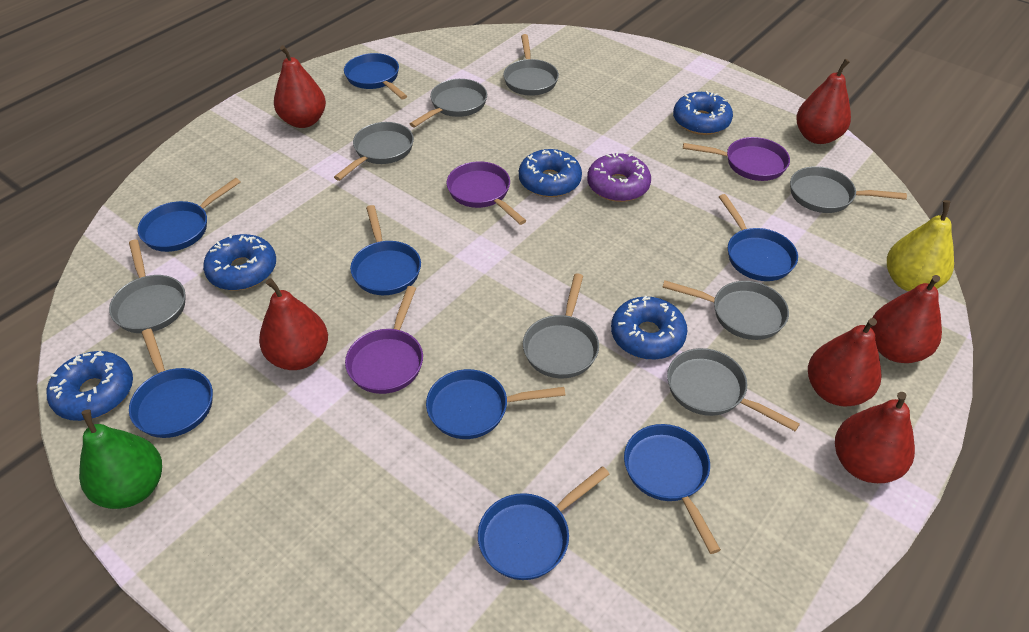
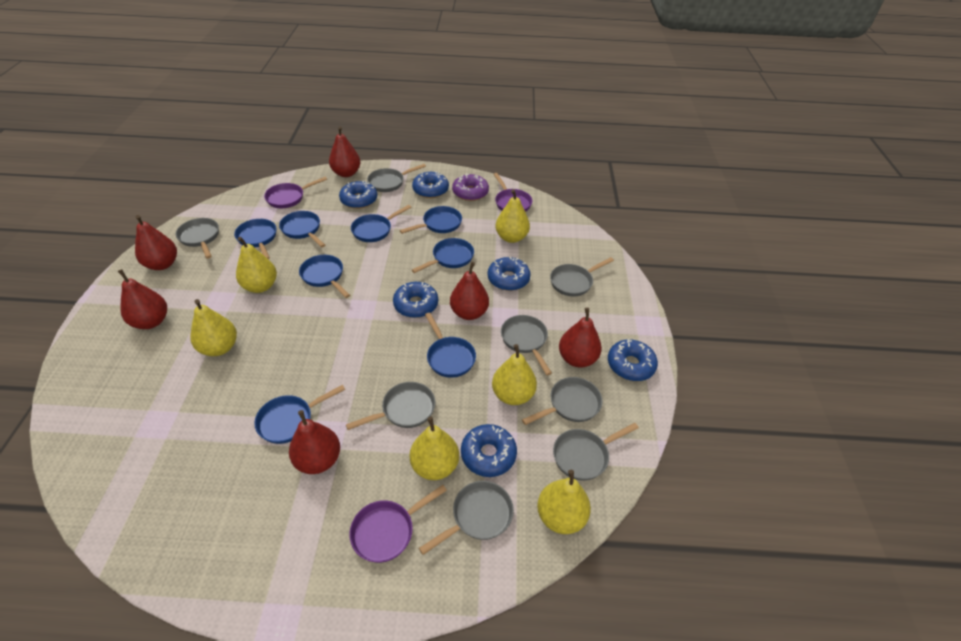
blue donut: [47,351,133,421] [203,234,276,290] [519,149,582,197] [611,296,687,360] [673,91,733,135] = 5 -> [339,181,377,209] [393,282,438,318] [412,172,449,198] [461,424,517,477] [488,257,531,291] [608,339,658,381] = 6
green pear: [79,409,162,509] = 1 -> none = 0
yellow pear: [887,200,954,291] = 1 -> [190,299,237,356] [236,237,277,293] [409,417,459,480] [492,344,537,405] [495,189,530,243] [537,470,591,534] = 6

